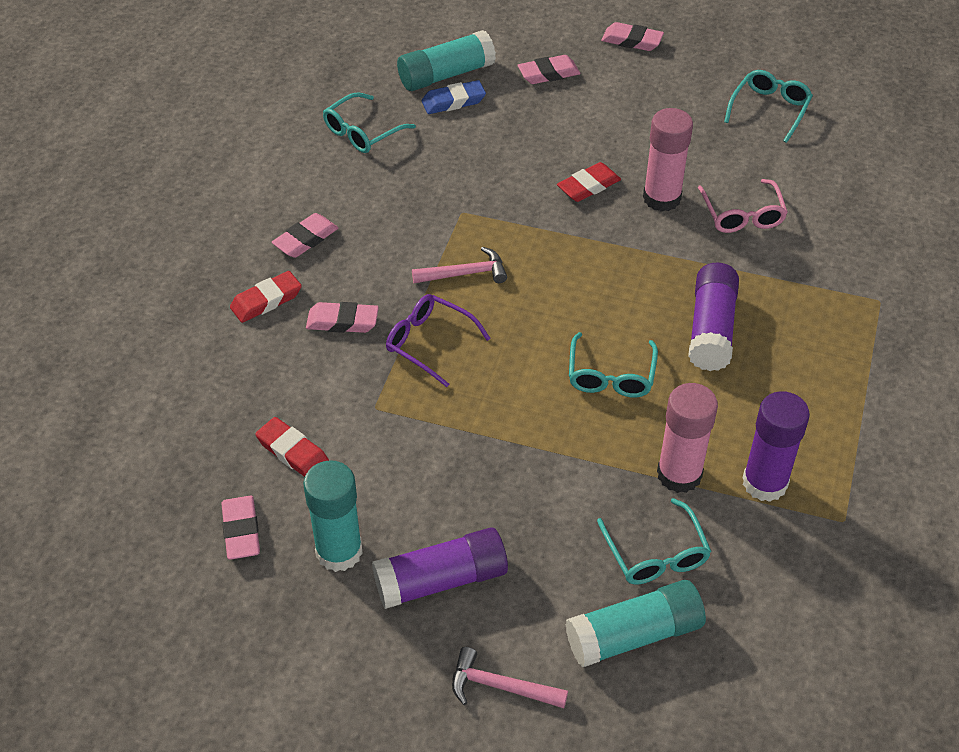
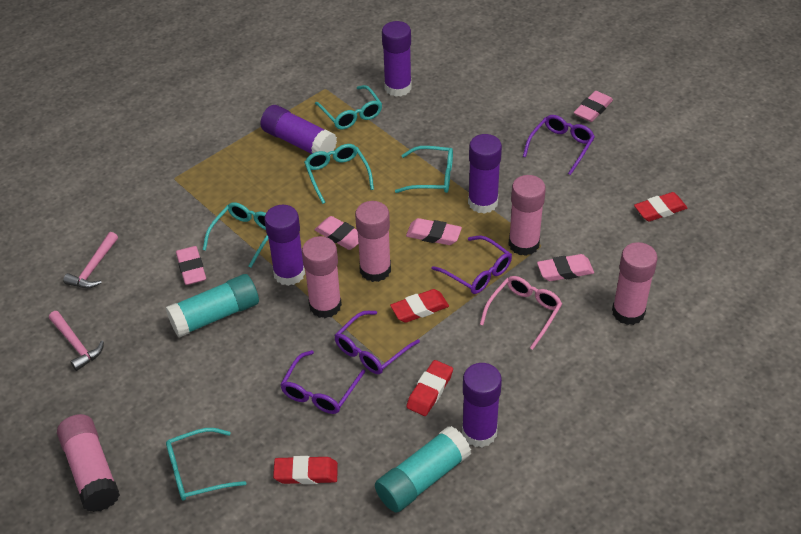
blue eraser: [422,80,486,114] = 1 -> none = 0
pink glue stick: [643,108,693,212] [657,383,718,493] = 2 -> [57,414,120,512] [302,236,342,318] [355,201,391,282] [508,175,546,256] [612,242,658,325] = 5
purple glasses: [386,294,491,387] = 1 -> [280,350,366,414] [335,311,420,374] [432,236,512,294] [523,115,595,175] = 4
purple glue stick: [372,527,508,609] [688,263,739,371] [742,391,810,502] = 3 -> [260,105,337,156] [264,205,305,286] [382,21,412,97] [462,363,502,447] [468,134,502,214] = 5
red eraser: [230,271,302,323] [255,417,329,477] [557,162,621,202] = 3 -> [273,456,338,484] [390,289,449,323] [406,360,453,416] [634,192,687,221] = 4
turquoise glasses: [323,92,416,153] [569,332,658,398] [597,498,711,585] [724,70,813,143] = 4 -> [166,428,246,501] [203,202,269,268] [304,144,374,204] [315,85,382,129] [395,146,453,193] = 5
turquoise glue stick: [303,460,363,572] [397,30,496,91] [565,580,706,667] = 3 -> [166,274,259,338] [375,426,471,513] = 2

